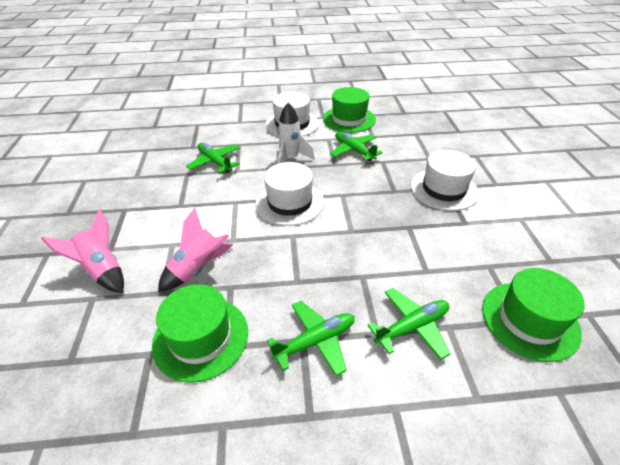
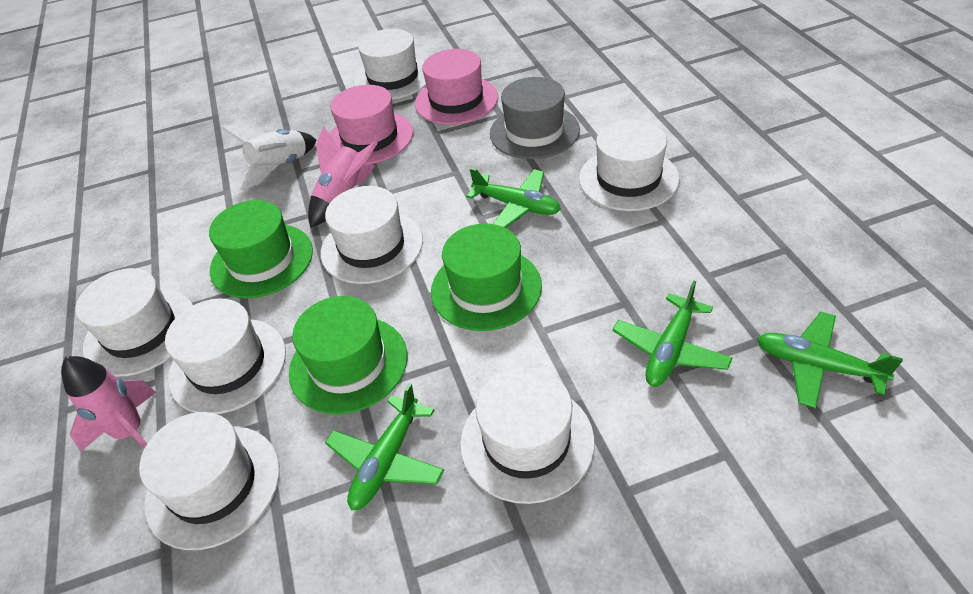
grey hat: none = 0 -> [490,77,580,159] = 1
pink hat: none = 0 -> [329,85,413,164] [415,49,498,125] = 2
white hat: [255,162,324,226] [265,91,319,136] [411,150,479,211] = 3 -> [76,268,193,377] [139,412,280,550] [165,298,286,414] [321,186,423,284] [354,29,426,100] [460,367,595,504] [579,119,680,211] = 7

